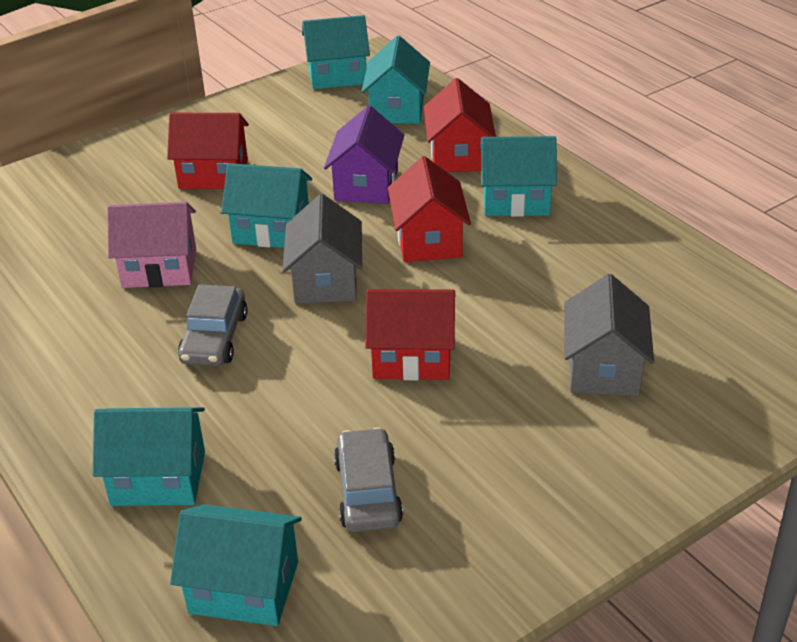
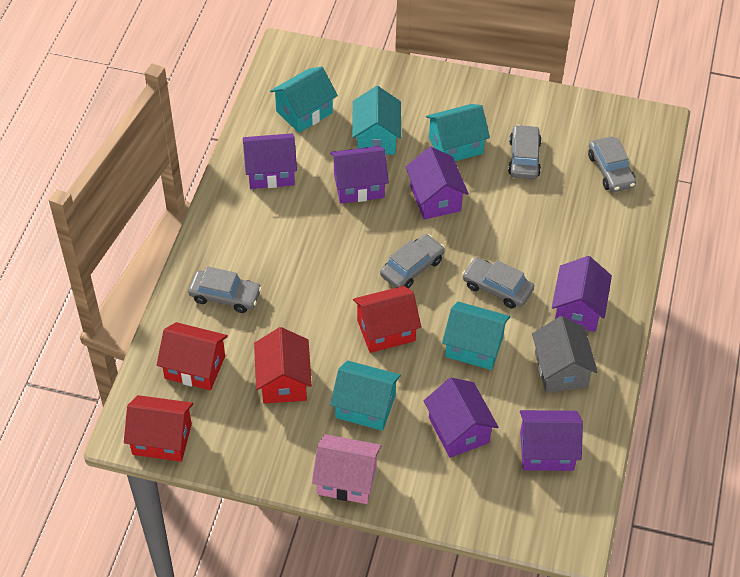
grey car: [178,284,248,366] [334,427,403,532] = 2 -> [188,266,262,313] [380,234,445,289] [462,257,534,309] [508,125,542,179] [588,137,636,192] = 5
grey house: [283,194,362,303] [564,274,654,396] = 2 -> [532,316,598,393] = 1
purple house: [324,105,404,204] = 1 -> [243,133,297,189] [330,146,389,204] [406,147,469,220] [424,378,498,458] [520,410,583,471] [552,256,612,332] = 6
turquoise house: [93,407,205,506] [170,504,302,626] [221,163,312,248] [302,15,370,89] [361,36,430,124] [480,136,557,217] = 6 -> [270,66,338,133] [330,361,401,431] [352,86,401,155] [426,104,490,161] [442,302,510,370] = 5

